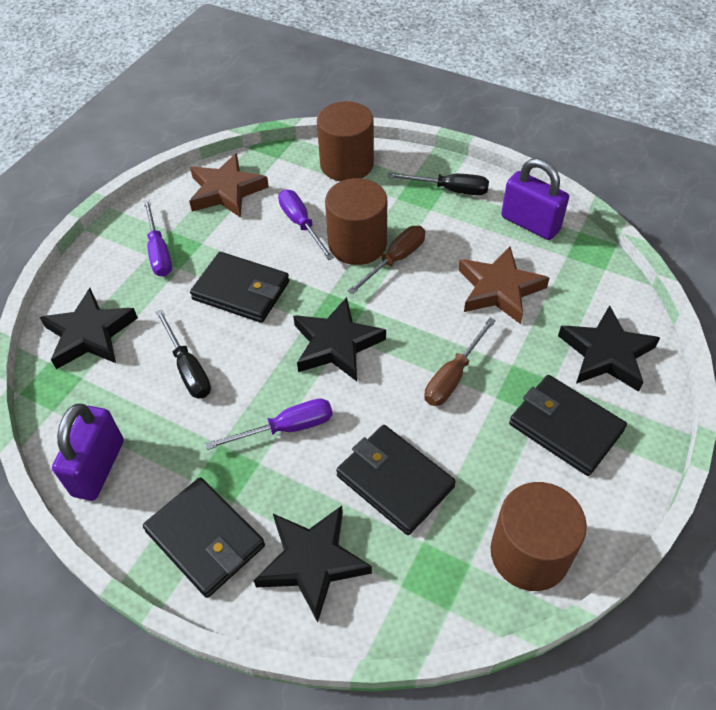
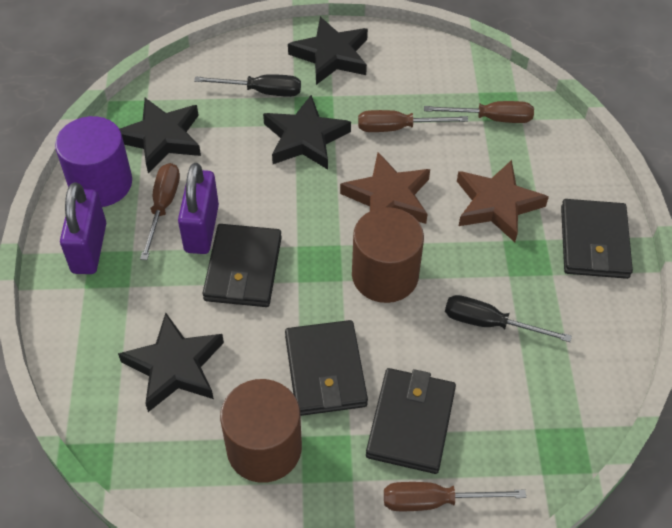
brown cylinder: [317,101,374,181] [325,178,387,265] [490,482,587,591] = 3 -> [220,379,302,483] [352,207,424,303] = 2
brown screwdriver: [348,226,425,295] [424,318,496,406] = 2 -> [140,163,180,260] [358,110,468,132] [384,482,526,511] [424,101,534,123] = 4
purple cylinder: none = 0 -> [55,116,132,207] = 1
purple screwdriver: [144,200,172,277] [205,398,333,450] [278,189,334,260] = 3 -> none = 0

